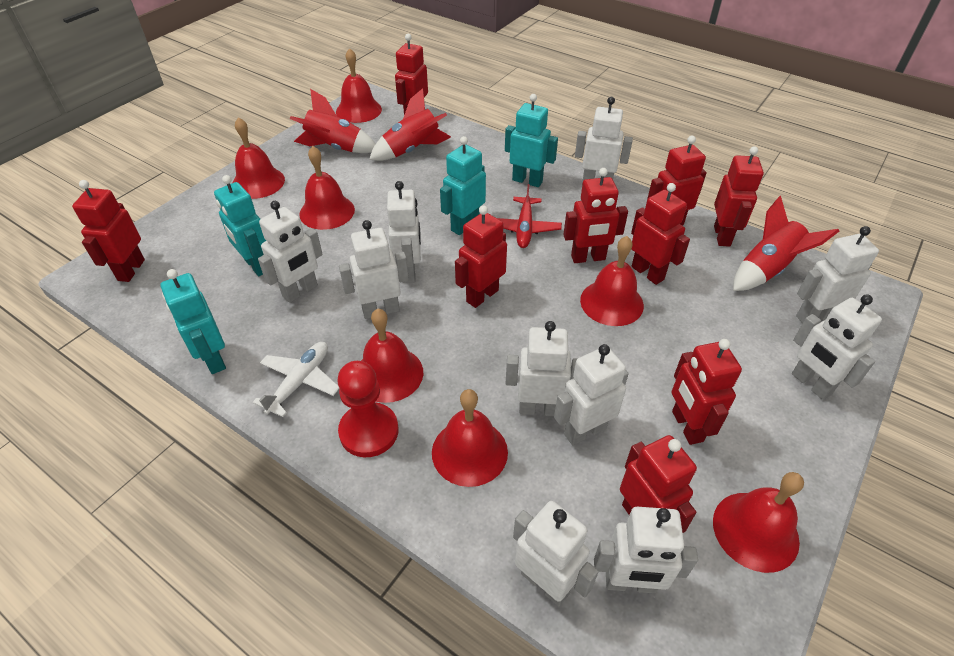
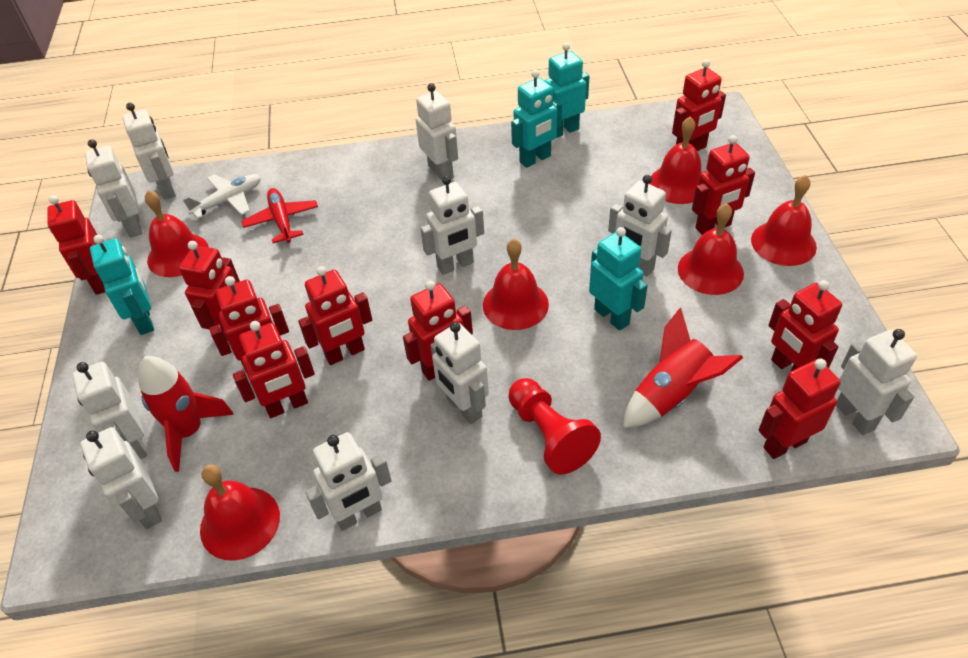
red bell: [233,117,285,199] [299,146,355,230] [336,48,382,123] [361,309,423,403] [432,389,508,487] [580,236,644,326] [713,472,804,573] = 7 -> [145,190,209,277] [200,465,280,561] [483,239,549,330] [650,117,702,204] [678,203,744,295] [751,175,817,266] = 6
red robot: [72,180,145,282] [395,34,428,115] [455,205,507,308] [563,168,628,263] [620,435,697,533] [631,183,690,285] [647,136,707,225] [671,339,742,445] [714,146,764,247] = 9 -> [47,195,105,295] [179,241,240,341] [209,276,289,372] [233,321,315,418] [298,266,372,365] [403,281,473,381] [672,59,726,151] [692,135,755,235] [759,359,841,459] [768,280,842,372] = 10
red rocket: [290,89,375,153] [369,88,451,161] [733,196,839,291] = 3 -> [138,356,234,472] [623,308,743,428] = 2

